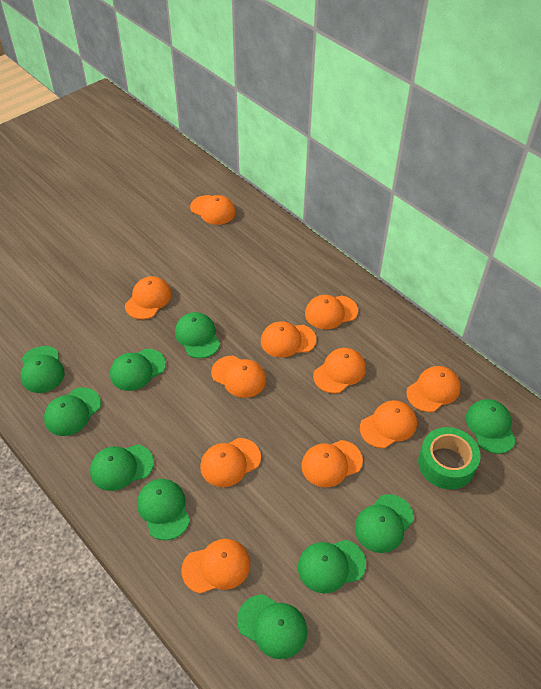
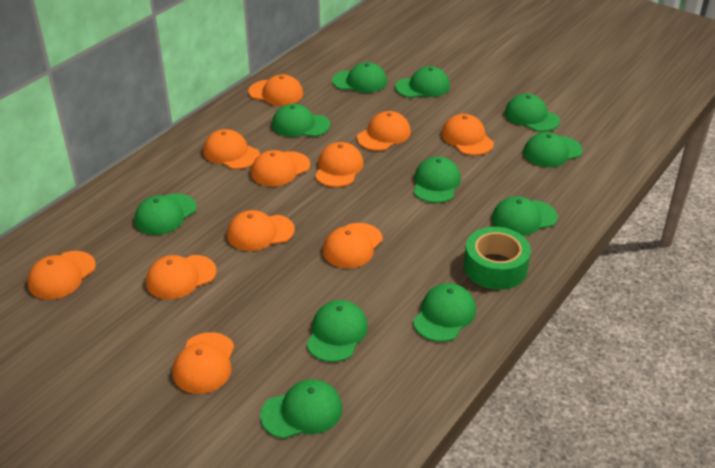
green cap: [20,346,64,393] [44,388,101,436] [90,444,154,491] [110,349,166,391] [137,479,190,540] [175,312,220,358] [237,594,307,659] [298,540,366,593] [355,494,414,553] [466,399,516,454] = 10 -> [134,194,197,235] [260,379,342,439] [272,104,330,137] [306,300,368,362] [332,62,387,93] [395,66,450,98] [413,156,461,203] [413,283,476,342] [492,196,558,236] [505,94,560,132] [523,132,583,167] = 11

